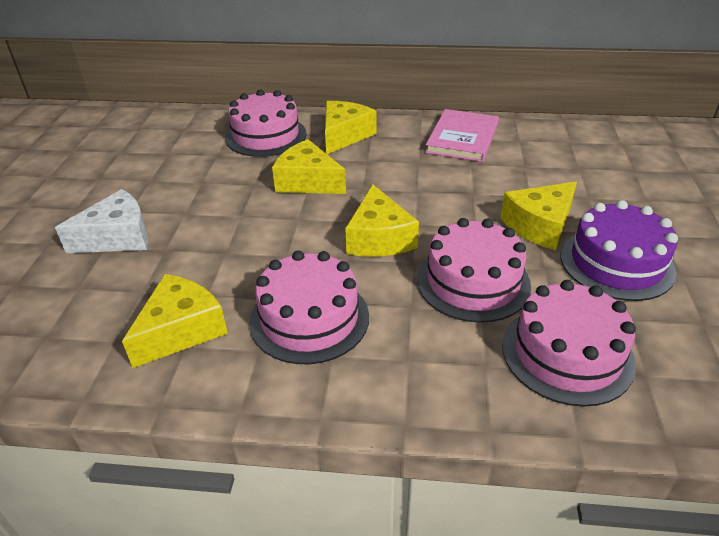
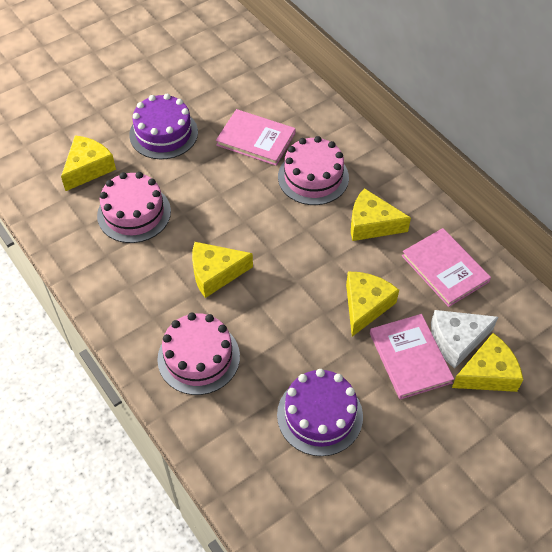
pink book: [425,109,499,162] = 1 -> [216,109,296,166] [370,314,454,400] [402,228,491,307] = 3
pink cake: [225,90,307,157] [250,251,369,364] [417,218,531,323] [502,280,636,407] = 4 -> [97,172,171,243] [157,313,240,395] [278,136,349,205] = 3
purple cake: [561,200,678,301] = 1 -> [129,94,198,159] [277,369,363,456] = 2

